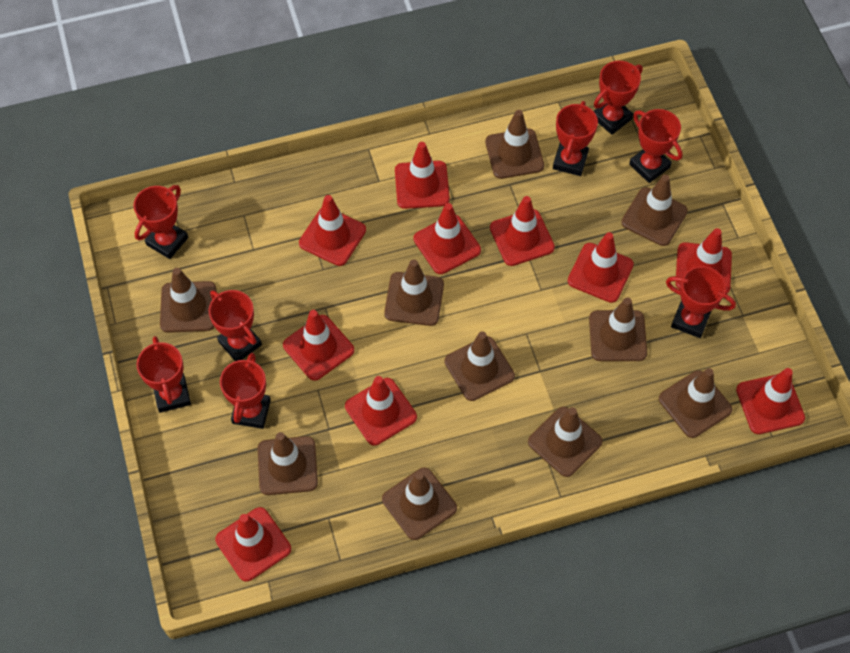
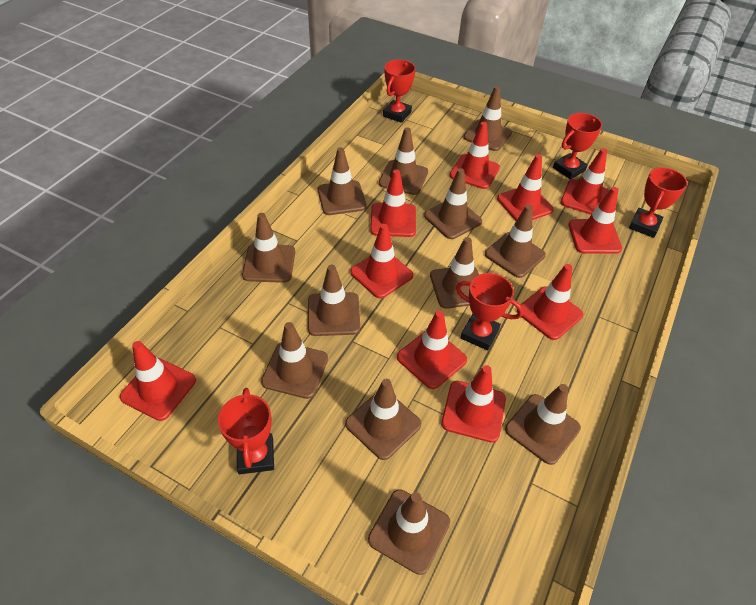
brown traffic cone: [160,268,216,333] [258,432,318,495] [382,467,457,540] [384,259,444,326] [444,331,515,401] [485,110,544,179] [528,407,603,477] [589,298,647,361] [621,175,688,246] [659,368,732,438] = 10 -> [242,213,295,283] [261,322,328,399] [308,265,360,336] [318,147,367,215] [345,379,421,460] [368,489,450,575] [379,127,428,195] [424,168,482,239] [430,237,479,309] [463,86,512,151] [485,205,546,278] [505,384,581,465] = 12
red trophy: [133,185,188,259] [137,336,191,413] [209,290,262,361] [220,353,271,429] [553,101,598,176] [594,61,643,135] [629,109,683,183] [666,266,736,338] = 8 -> [218,388,274,474] [383,59,416,123] [456,273,523,350] [553,113,602,180] [629,167,688,238] = 5

